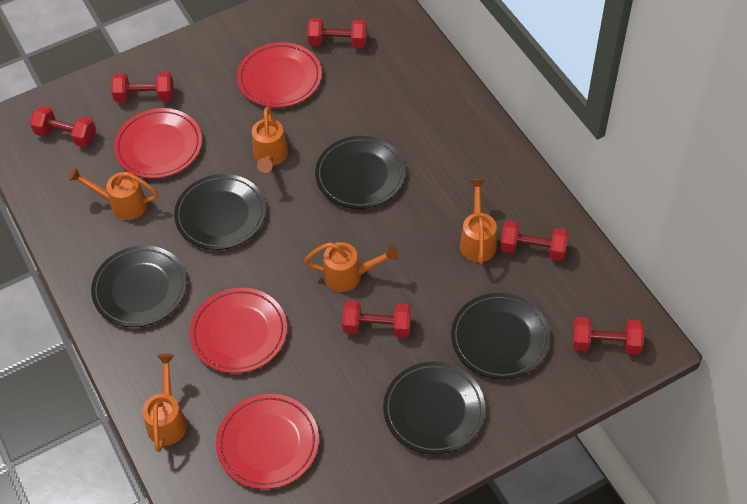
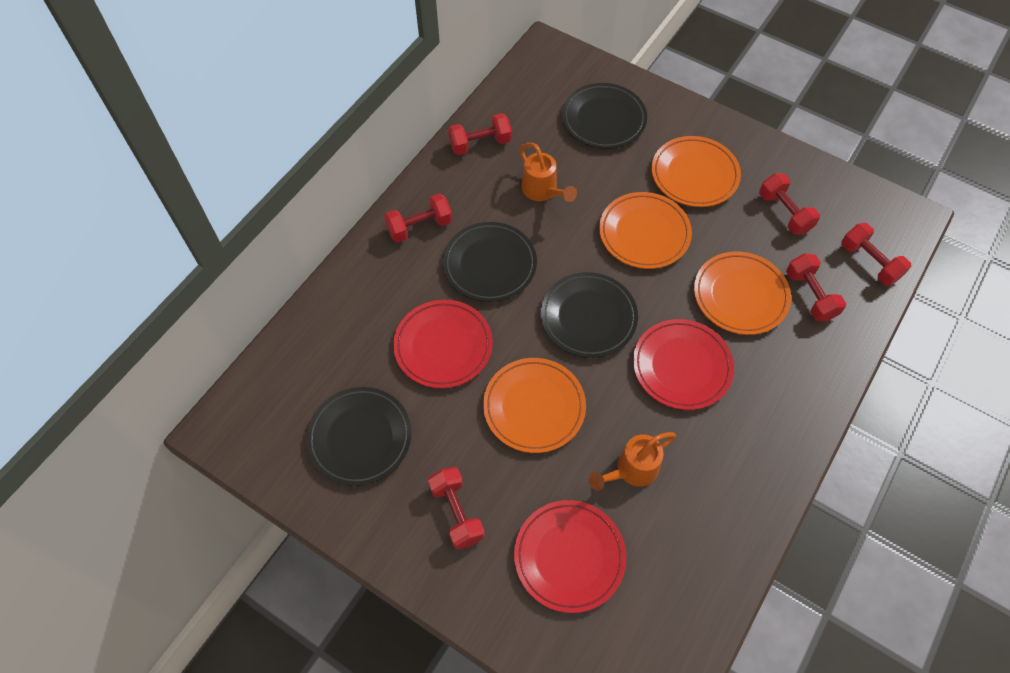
black plate: [91,245,187,327] [174,174,266,250] [315,136,405,209] [383,361,485,455] [451,293,550,380] = 5 -> [306,387,412,486] [443,222,537,302] [541,272,638,358] [562,83,647,149] = 4
orange plate: none = 0 -> [483,358,586,453] [599,192,692,269] [652,136,741,207] [694,251,791,335] = 4
orange watering can: [68,167,159,220] [142,354,187,452] [252,106,288,173] [304,242,399,292] [460,179,497,264] = 5 -> [520,143,577,202] [588,432,676,490] = 2
red plate: [114,108,202,179] [189,288,287,373] [216,394,319,489] [237,42,322,108] = 4 -> [393,300,493,388] [514,500,626,613] [633,319,734,410] = 3

